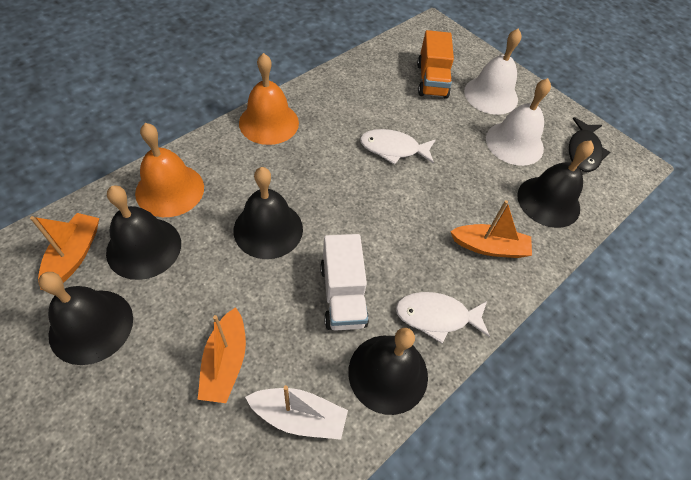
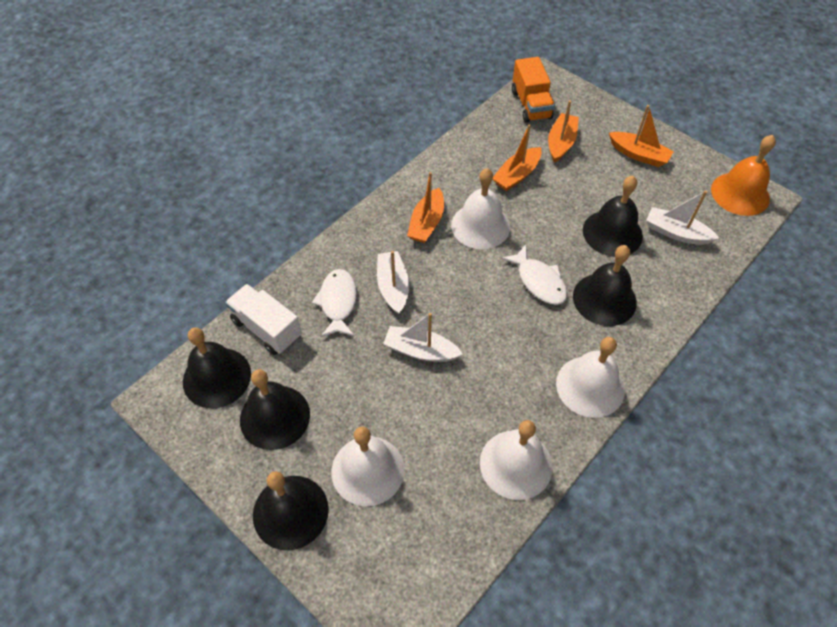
black fish: [569,117,610,172] = 1 -> none = 0
orange bell: [135,123,204,217] [239,53,299,145] = 2 -> [711,135,776,216] = 1
orange boat: [30,213,99,290] [198,307,246,403] [450,200,532,258] = 3 -> [407,172,444,243] [493,124,542,191] [548,100,579,163] [609,105,674,167] = 4
white bell: [464,28,522,115] [486,78,551,166] = 2 -> [331,426,405,506] [451,168,510,249] [480,420,553,500] [556,337,625,418] = 4
white boat: [245,385,348,440] = 1 -> [377,251,409,315] [383,313,463,362] [646,191,719,245] = 3

